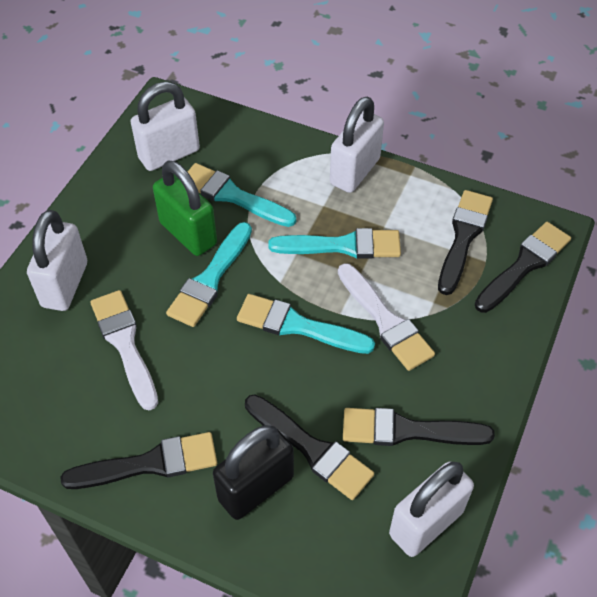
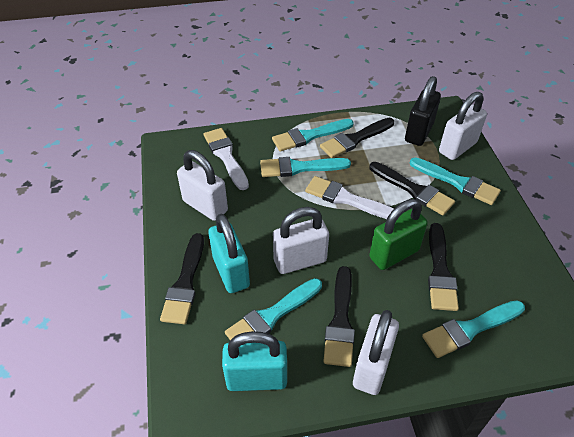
turquoise brush: [166,222,252,327] [188,163,296,227] [237,294,375,354] [268,228,401,259] = 4 -> [225,278,322,340] [260,157,351,177] [272,119,354,151] [410,157,501,205] [422,300,525,358] = 5
turquoise padlock: none = 0 -> [208,214,250,293] [222,331,287,391] = 2

